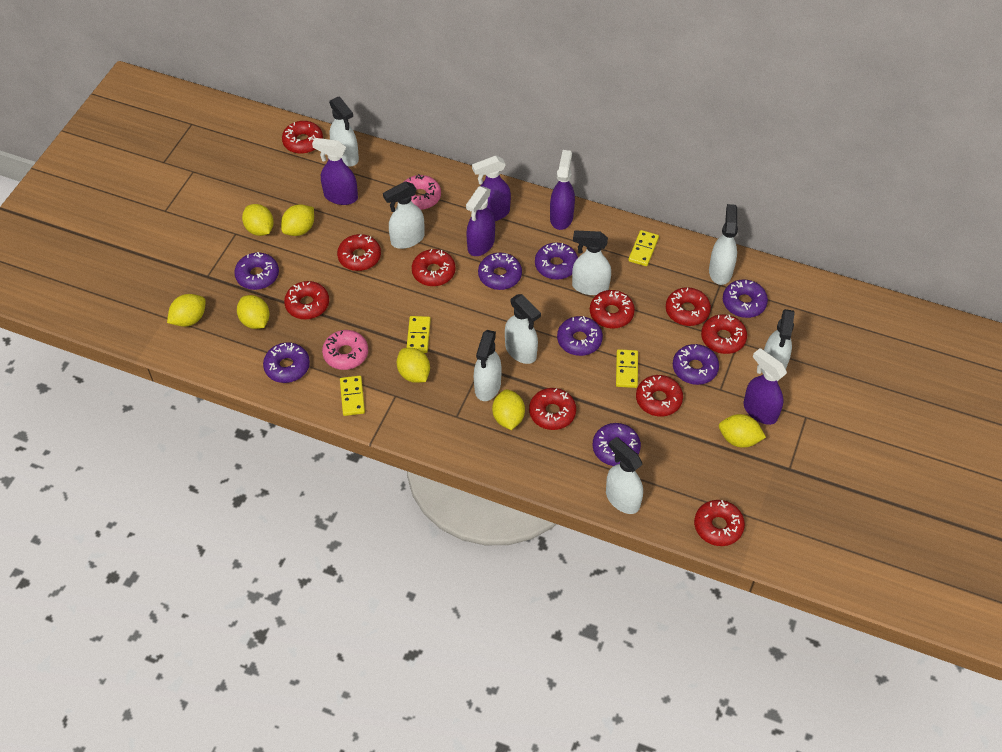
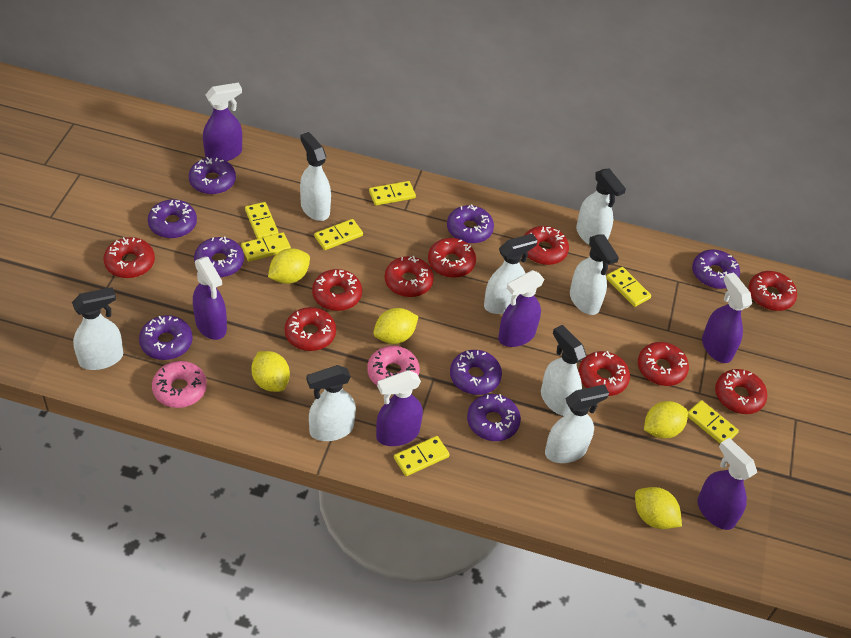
purple spray bottle: [312,138,358,205] [466,186,495,256] [472,156,511,221] [550,150,575,230] [744,348,787,425] = 5 -> [193,257,227,340] [203,82,242,161] [376,370,423,446] [498,270,545,347] [697,438,757,530] [702,272,752,363] = 6
yellow domino: [340,376,365,416] [406,316,431,353] [616,349,638,388] [628,230,659,266] = 4 -> [241,232,291,262] [245,202,279,239] [314,219,363,250] [369,181,416,205] [394,436,450,476] [606,267,651,307] [688,400,739,443] = 7
yellow lemon: [167,294,206,327] [237,295,270,329] [242,204,274,236] [281,204,314,236] [397,348,430,383] [492,389,525,430] [719,414,766,448] = 7 -> [251,351,290,392] [268,248,310,284] [373,308,419,344] [635,487,682,529] [644,401,688,439] = 5

